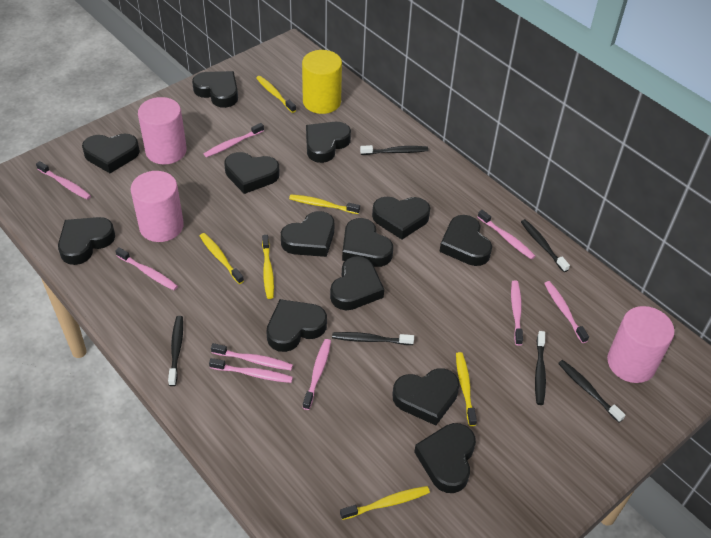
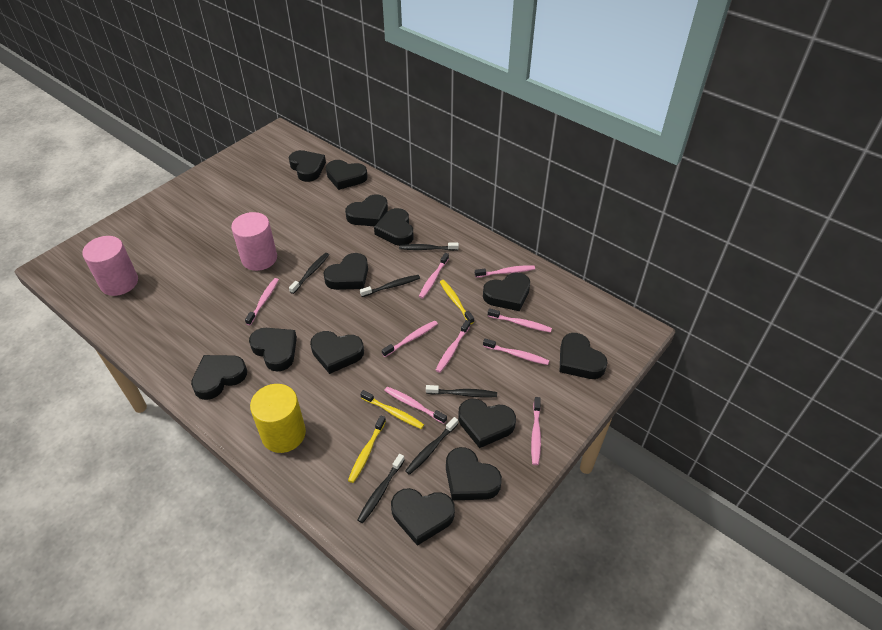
pink cylinder: [131,171,184,242] [138,97,187,165] [607,306,675,383] = 3 -> [82,236,138,296] [231,212,277,271] = 2
yellow toothbrush: [200,233,244,284] [256,76,296,113] [262,235,274,299] [289,194,360,214] [340,486,430,520] [456,352,477,426] = 6 -> [348,415,386,483] [360,390,424,429] [440,280,474,324] = 3

